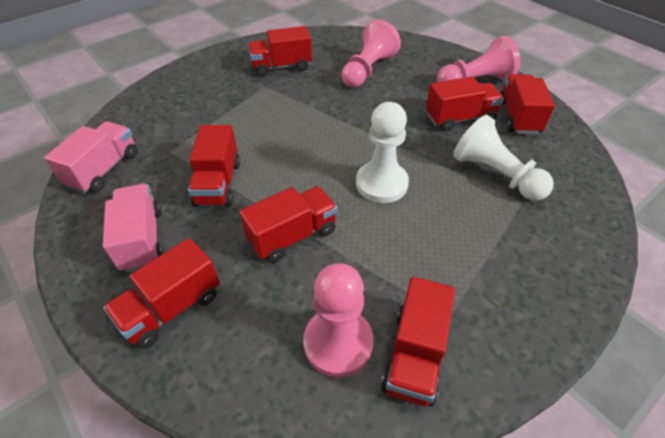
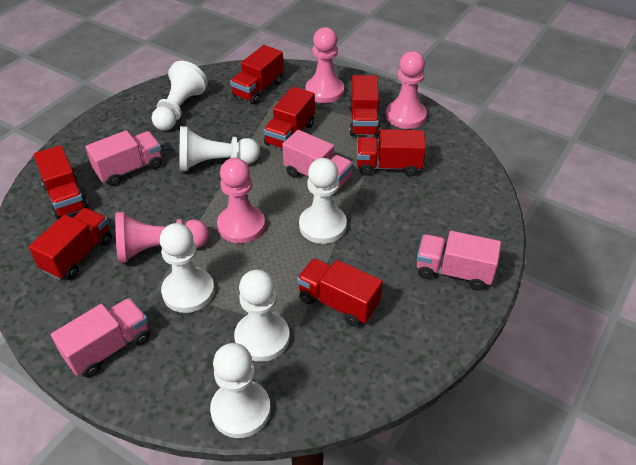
pink pawn: [303,263,373,377] [341,20,401,87] [437,36,520,82] = 3 -> [115,212,209,263] [217,158,265,244] [305,27,344,103] [386,51,427,129] = 4
pink truck: [44,121,138,193] [103,184,164,272] = 2 -> [51,298,149,378] [85,130,162,186] [282,130,353,194] [416,231,501,290] = 4
white pawn: [356,102,409,203] [453,115,554,201] = 2 -> [152,61,208,131] [160,223,214,313] [179,126,260,171] [210,343,271,438] [234,270,290,362] [299,158,347,244] = 6

